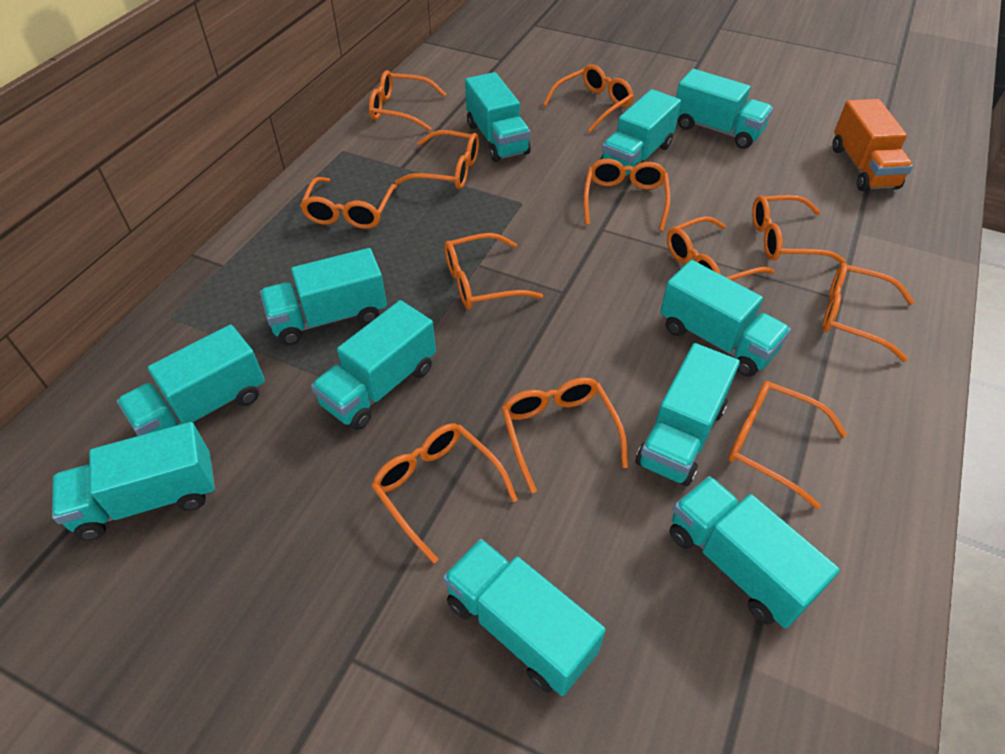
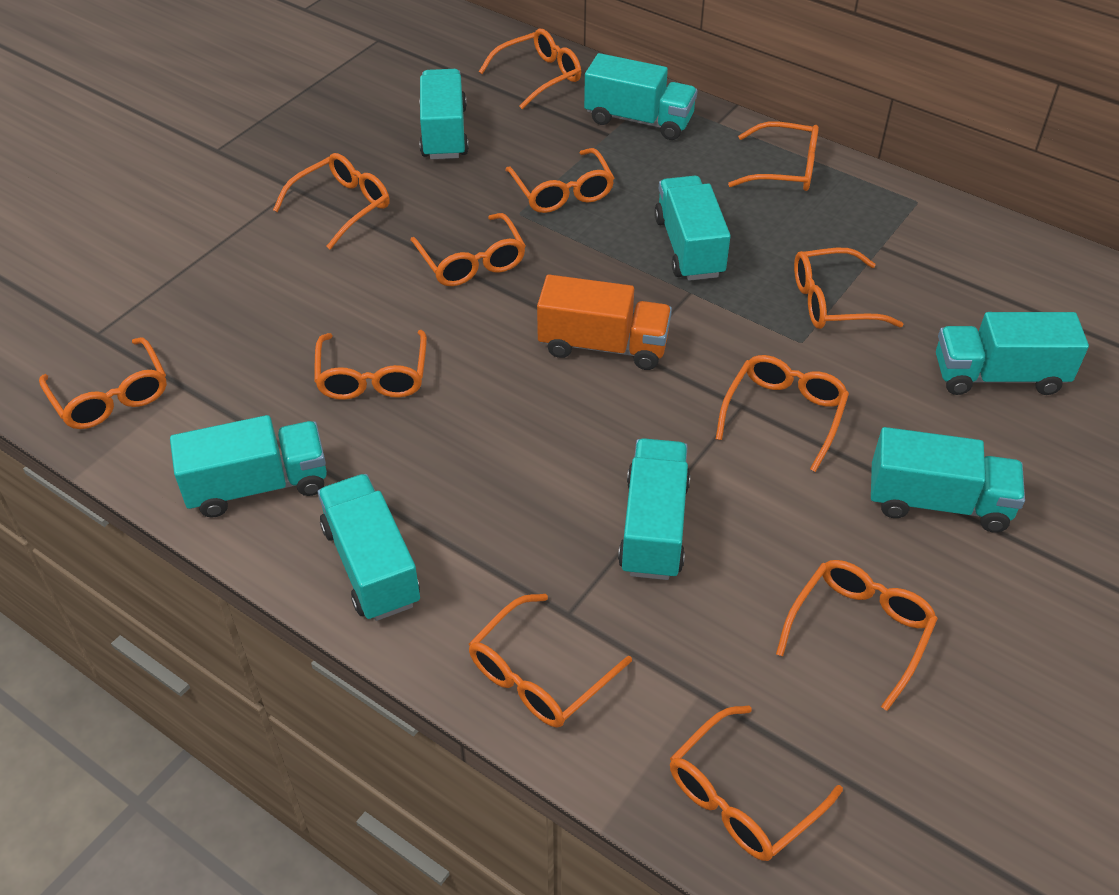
turquoise truck: [52,422,215,541] [117,325,265,436] [260,248,387,345] [311,300,436,430] [443,539,606,696] [465,72,531,162] [600,89,681,179] [636,343,740,486] [660,260,791,377] [670,476,840,628] [676,69,773,149] = 11 -> [170,415,327,518] [318,474,420,621] [419,69,469,159] [584,53,698,140] [618,438,690,580] [654,176,731,281] [871,427,1025,532] [936,312,1089,395] = 8

